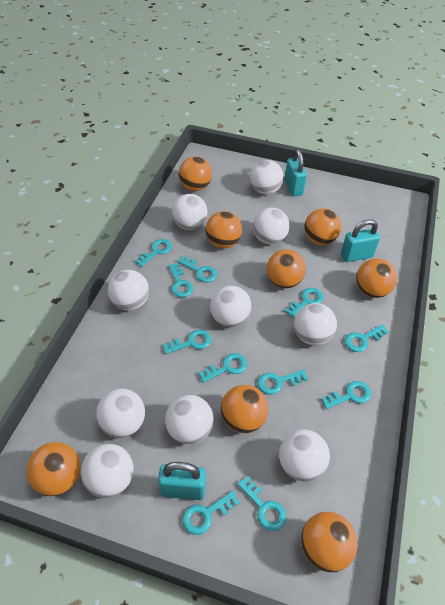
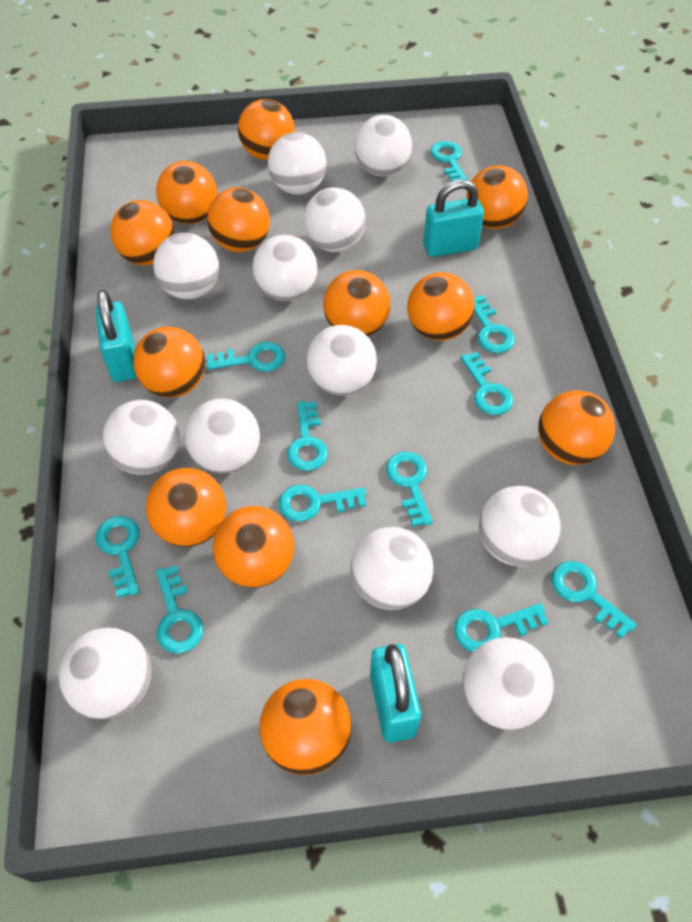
orange ball: [26,442,81,496] [179,157,212,191] [205,211,242,248] [221,385,268,433] [267,249,306,288] [301,512,358,572] [304,208,341,245] [356,258,397,298] = 8 -> [110,200,175,265] [133,327,205,398] [146,468,226,547] [156,161,218,224] [207,188,270,252] [213,506,294,588] [238,99,295,160] [259,679,351,775] [323,270,390,336] [407,272,475,341] [466,165,528,229] [538,390,615,465] = 12
white ball: [81,444,133,498] [96,389,145,438] [108,270,149,310] [165,395,214,444] [172,194,208,230] [210,286,252,327] [250,160,284,194] [253,208,290,244] [279,430,330,482] [294,303,337,346] = 10 -> [59,627,151,719] [103,400,180,475] [153,233,219,299] [184,398,260,473] [252,235,318,301] [268,132,327,195] [304,188,366,252] [306,325,377,396] [351,527,433,610] [354,115,412,176] [463,637,553,730] [479,486,561,566] = 12

